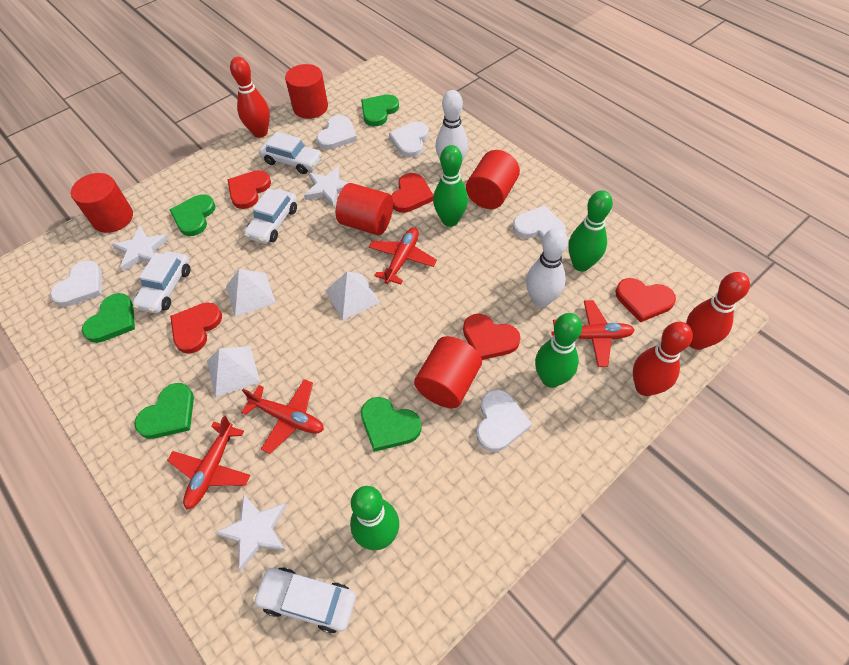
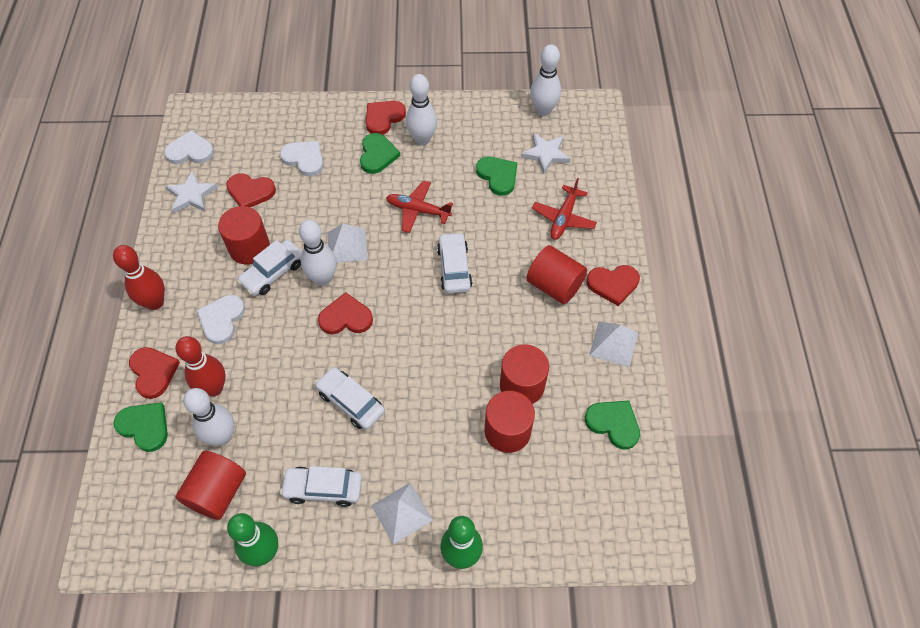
green bowling pin: [350,486,399,550] [433,145,468,227] [535,313,582,388] [568,190,613,272] = 4 -> [227,513,278,566] [440,516,483,569] = 2
green heart: [82,293,135,343] [134,383,194,439] [169,194,216,236] [361,94,399,126] [361,397,421,452] = 5 -> [113,402,168,452] [360,133,400,174] [476,157,517,196] [585,401,640,449] = 4
red bowling pin: [230,57,270,138] [633,322,693,396] [686,272,750,350] = 3 -> [113,245,165,310] [176,336,225,397] = 2
red plane: [167,416,250,510] [241,379,324,454] [369,227,437,284] [551,300,635,367] = 4 -> [386,180,453,233] [532,178,597,240] = 2
white bowling pin: [436,90,468,162] [526,228,568,307] = 2 -> [183,388,234,446] [299,220,337,286] [406,74,437,145] [530,44,561,116] = 4
white heart: [50,260,102,307] [317,115,357,150] [389,122,429,157] [477,390,532,452] [513,205,566,240] = 5 -> [164,130,214,164] [196,295,245,344] [280,141,323,176] = 3
white star: [112,226,169,271] [215,495,287,570] [304,166,350,207] = 3 -> [165,170,218,214] [521,133,571,174] = 2

